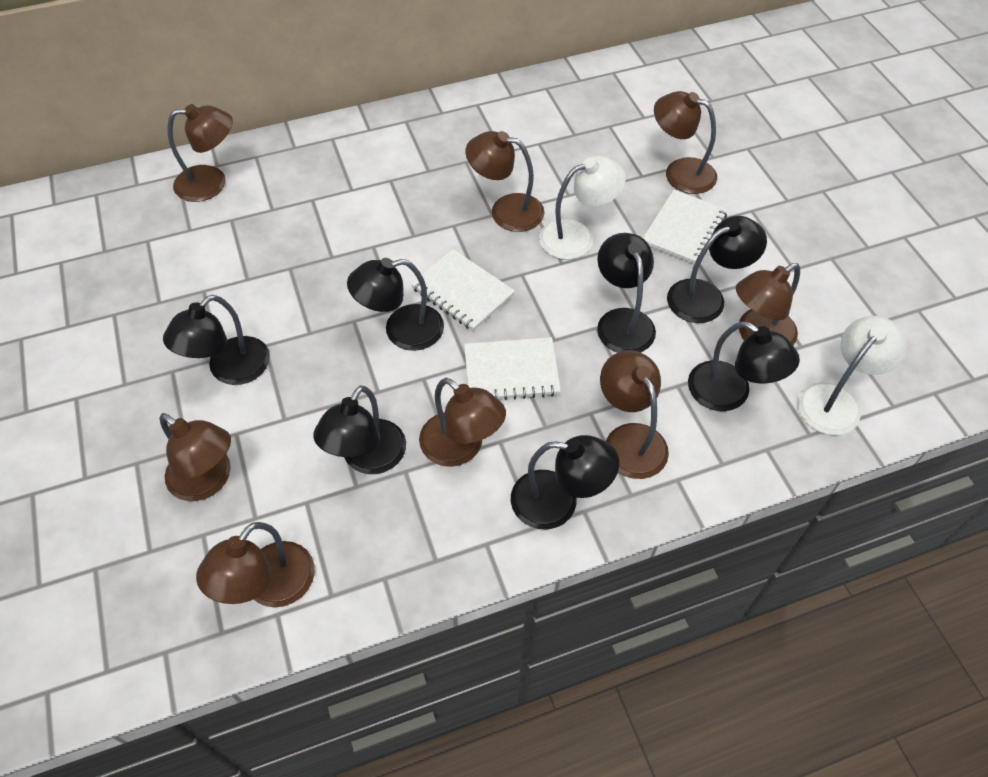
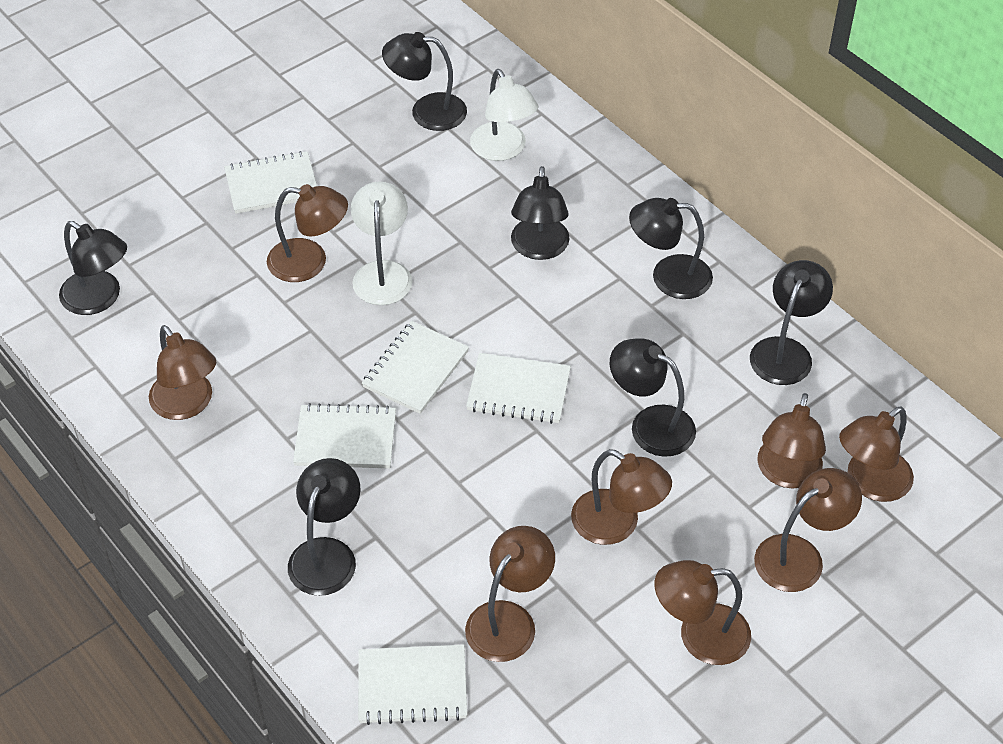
white notebook: [411,249,515,331] [464,337,561,400] [643,190,728,264] = 3 -> [224,151,317,214] [293,403,396,468] [358,645,467,725] [362,321,469,414] [466,353,571,424] = 5

